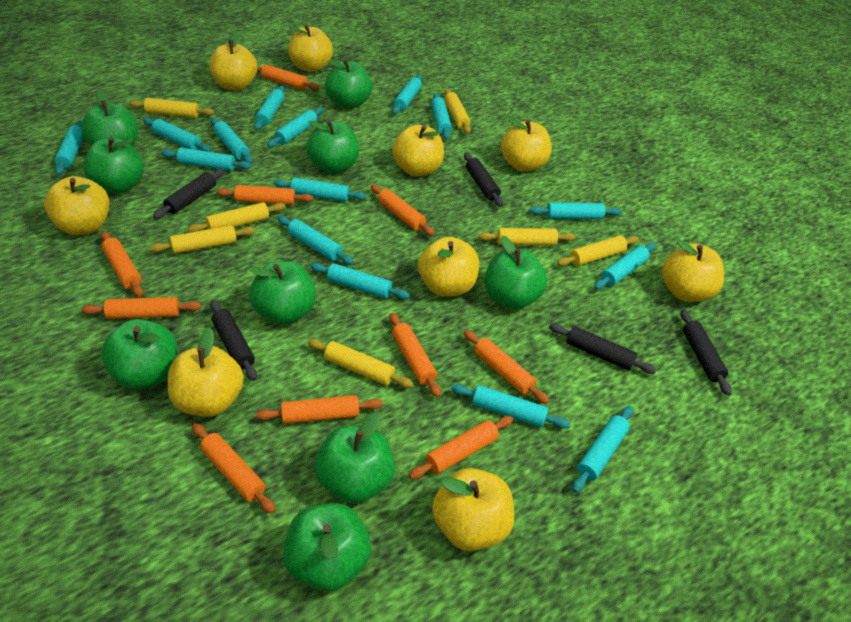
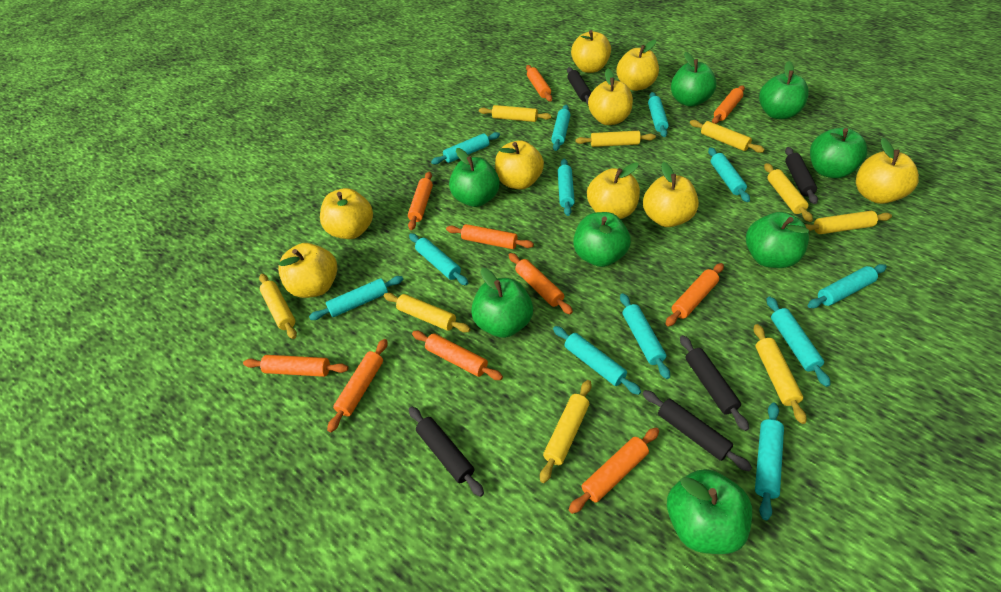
green apple: [81,90,138,147] [83,137,144,194] [101,319,177,389] [249,261,316,325] [283,503,371,592] [306,120,359,174] [315,412,395,504] [325,59,372,109] [484,236,547,310] = 9 -> [449,148,500,207] [471,268,533,338] [573,212,631,267] [667,469,752,554] [671,52,717,107] [746,212,809,268] [759,61,809,119] [810,128,867,178] = 8
turquoise rolling pin: [55,120,84,175] [143,118,211,152] [161,147,251,171] [211,118,253,164] [254,86,285,130] [267,107,323,147] [274,177,367,202] [278,216,354,265] [310,263,410,299] [392,75,423,114] [431,93,452,140] [452,384,570,429] [530,202,622,219] [572,406,633,493] [594,243,655,289] = 15 -> [309,276,403,320] [409,233,468,285] [431,132,500,164] [551,105,570,151] [553,326,641,395] [558,159,575,216] [620,293,670,379] [648,92,669,137] [708,147,750,202] [755,403,784,520] [767,296,831,387] [807,264,887,308] = 12
yellow rolling pin: [129,98,214,118] [150,225,255,254] [188,202,286,232] [307,339,413,388] [444,89,471,134] [479,228,576,245] [557,236,639,266] = 7 -> [259,274,297,339] [384,293,471,333] [479,105,551,122] [540,380,592,483] [575,131,656,147] [690,120,765,153] [754,324,807,424] [764,163,813,222] [805,211,892,234] = 9

